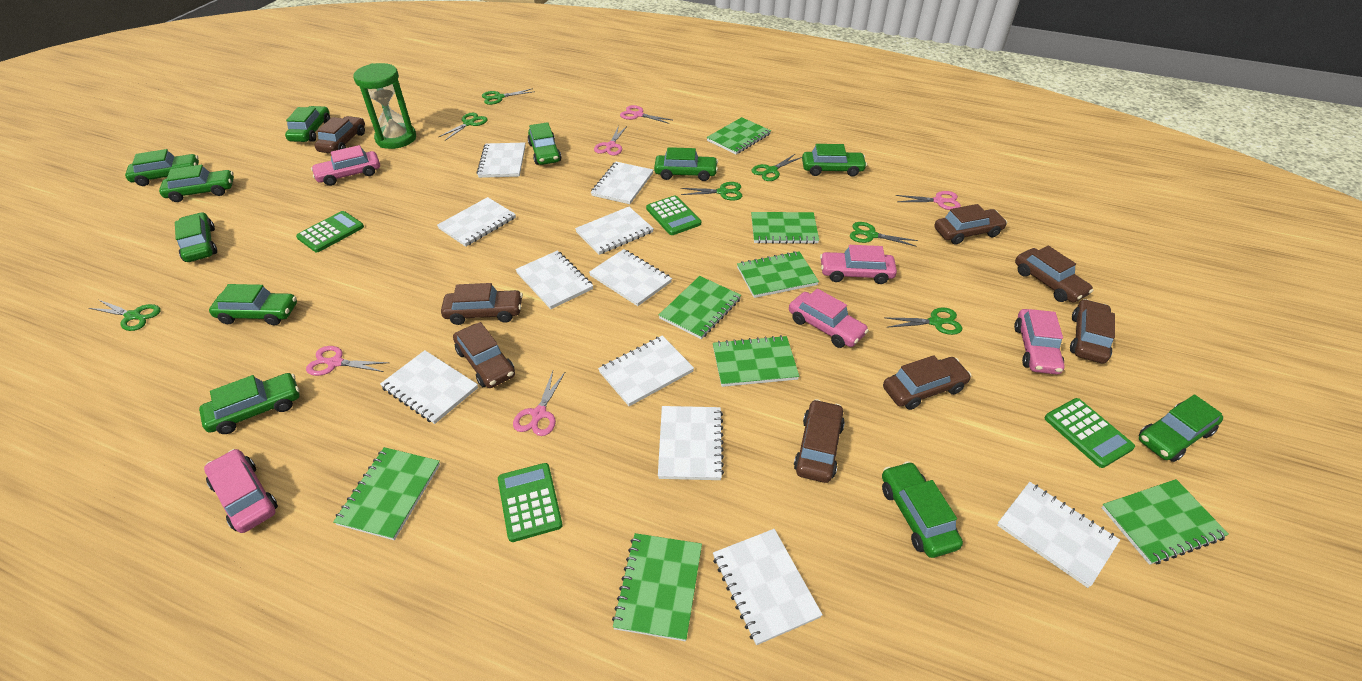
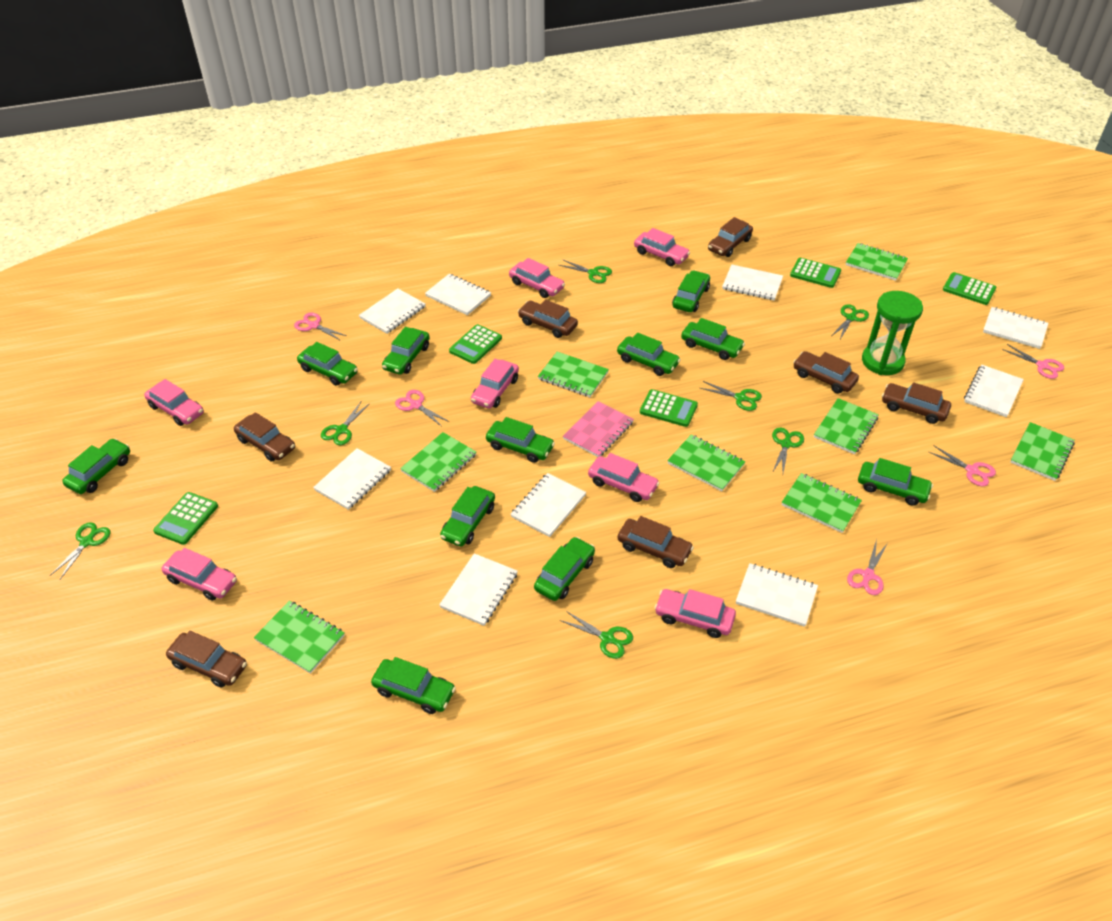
brown car: [314,116,365,154] [441,283,523,325] [453,322,515,388] [794,399,845,483] [883,355,971,410] [934,204,1007,244] [1015,246,1093,303] [1070,299,1115,364] = 8 -> [166,631,247,688] [234,412,295,462] [518,300,578,338] [617,516,694,568] [708,217,753,257] [793,351,859,394] [882,382,951,424] = 7
green calculator: [296,211,364,252] [498,463,563,542] [646,196,701,235] [1045,398,1135,468] = 4 -> [153,492,218,545] [449,324,502,364] [640,389,698,427] [790,258,841,288] [943,272,996,305] = 5
pink car: [204,449,278,533] [311,145,380,186] [789,289,869,348] [820,245,897,284] [1014,309,1065,375] = 5 -> [144,379,204,426] [162,548,237,601] [471,359,519,409] [509,258,565,298] [588,453,660,502] [634,228,690,266] [654,589,736,638] = 7
pink notebook: none = 0 -> [563,401,634,457] = 1
white notebook: [380,350,478,424] [437,197,516,247] [477,142,525,178] [515,251,593,309] [575,207,654,255] [589,249,672,306] [591,162,653,204] [598,336,694,406] [658,406,724,480] [713,529,823,645] [997,482,1120,588] = 11 -> [313,448,391,510] [359,289,425,334] [425,274,491,315] [439,553,518,626] [510,473,586,537] [722,264,783,301] [736,563,818,627] [964,365,1024,417] [983,307,1048,349] = 9

